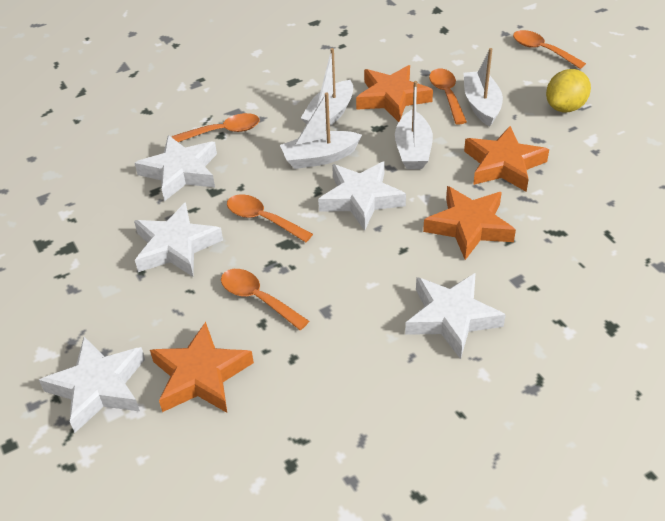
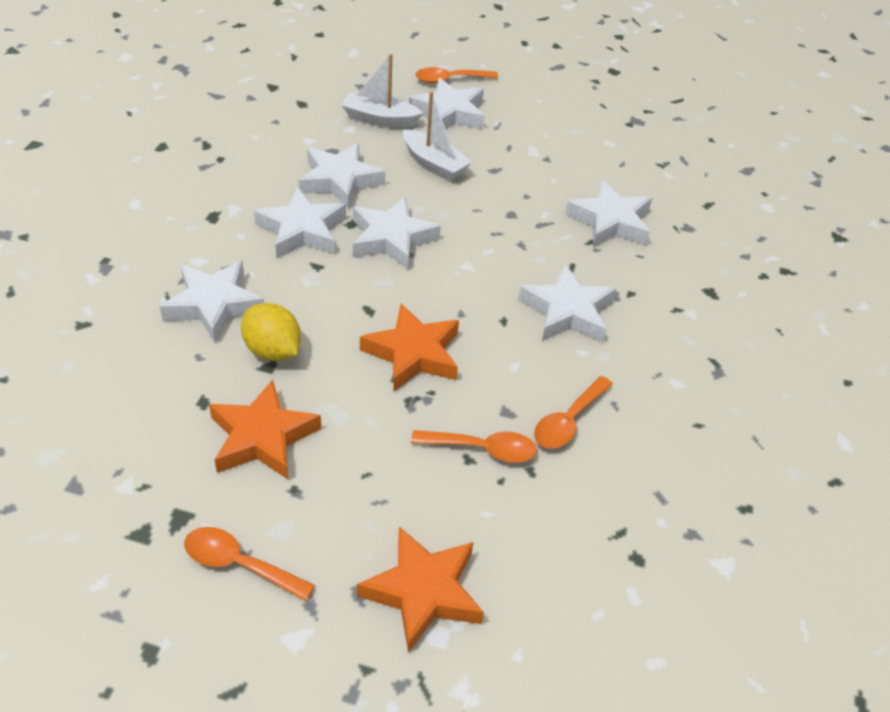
orange spoon: [172,113,260,142] [221,269,309,330] [227,194,313,242] [429,68,467,125] [513,30,586,69] = 5 -> [184,527,315,601] [411,430,537,463] [415,67,498,83] [534,376,613,449] = 4
orange star: [150,322,254,413] [356,65,433,122] [423,186,516,260] [464,126,549,192] = 4 -> [209,380,321,479] [357,526,484,653] [360,303,459,391] = 3
white boat: [280,93,362,169] [301,48,353,128] [395,81,433,169] [464,48,503,127] = 4 -> [342,54,423,128] [403,91,472,181] = 2
white star: [39,337,145,433] [134,202,223,277] [135,135,217,201] [318,161,406,231] [405,273,506,359] = 5 -> [160,261,264,342] [254,187,346,258] [299,143,385,209] [353,197,441,269] [409,78,484,129] [518,264,616,342] [565,180,652,247] = 7

